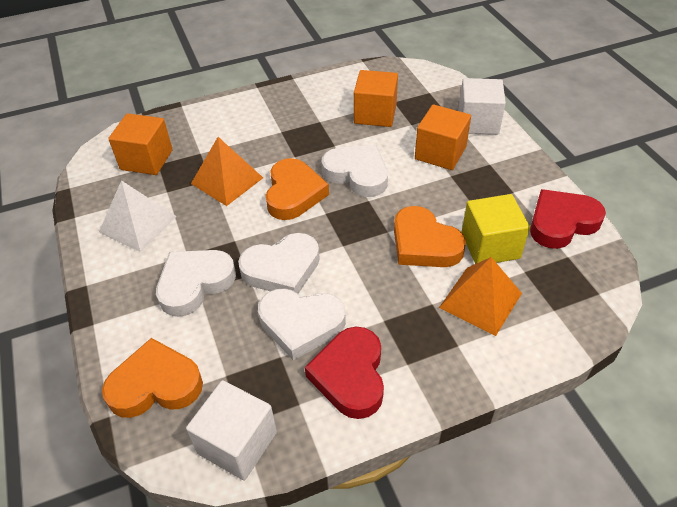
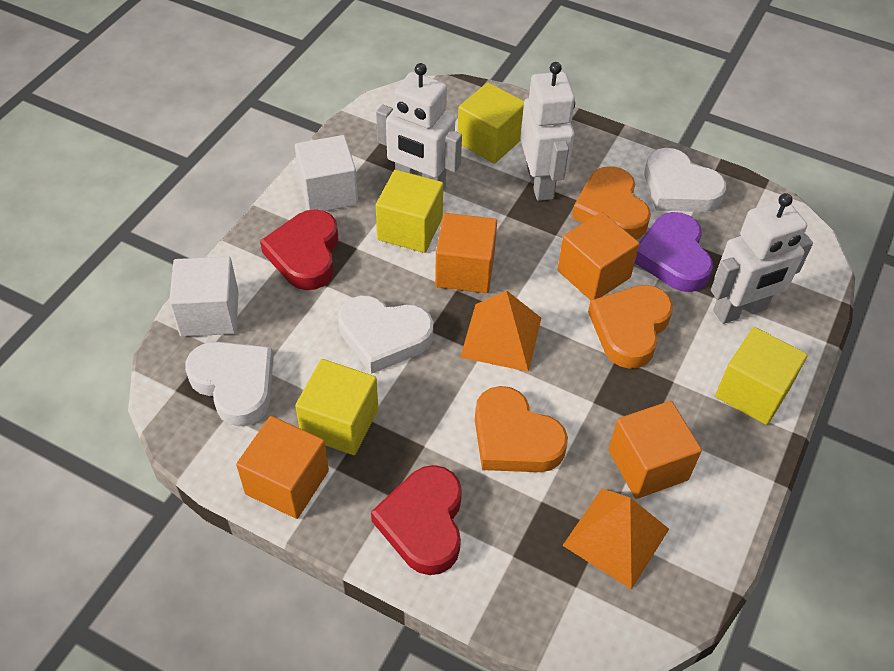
orange cube: [108,113,173,175] [354,70,398,127] [415,104,471,170] = 3 -> [236,416,329,519] [435,213,497,293] [557,212,639,300] [608,401,702,499] = 4
purple heart: none = 0 -> [635,212,713,292] = 1
white heart: [156,250,236,317] [238,233,320,294] [258,288,346,360] [321,145,388,197] = 4 -> [185,342,273,427] [338,296,433,374] [644,148,726,212] = 3
white pyramid: [99,180,177,252] = 1 -> none = 0
white robot: none = 0 -> [376,63,462,191] [520,62,575,201] [711,193,813,324] = 3
yellow cube: [462,194,530,264] = 1 -> [295,359,378,455] [376,170,443,253] [458,82,524,164] [715,327,807,425] = 4

